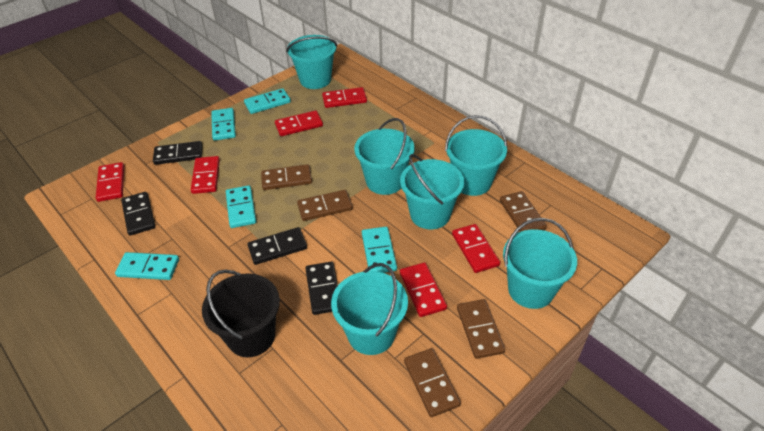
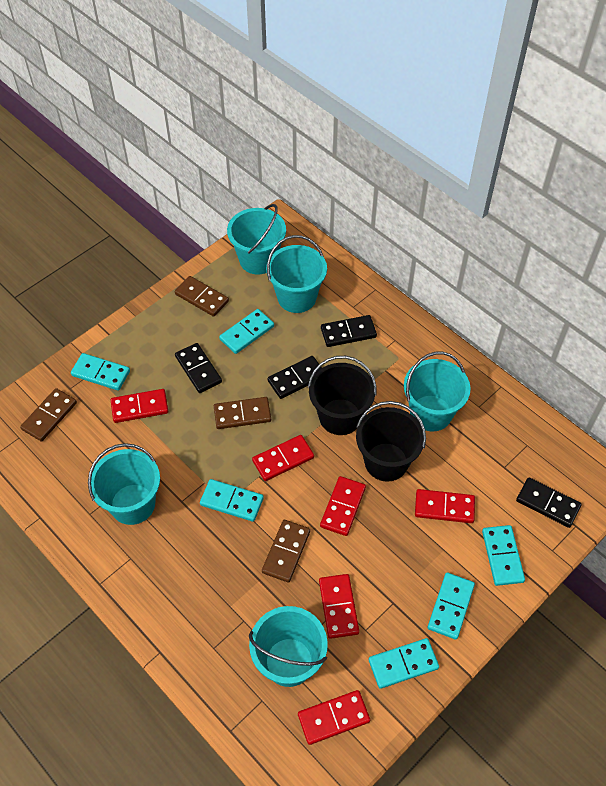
black bucket: [202,269,280,357] = 1 -> [308,356,377,435] [356,401,426,482] = 2
brown domino: [261,164,312,190] [297,190,353,221] [404,348,461,417] [457,299,505,359] [500,191,547,232] = 5 -> [20,388,77,442] [175,276,229,317] [214,397,271,429] [262,520,310,583] = 4
turquoise bucket: [286,35,337,89] [331,263,408,355] [354,118,415,195] [400,154,464,229] [445,115,508,196] [503,218,577,309] = 6 -> [88,443,160,525] [227,204,286,275] [249,606,328,687] [266,235,327,313] [404,352,471,431] = 5
turquoise domino: [115,252,179,280] [211,108,236,141] [226,185,256,228] [244,88,291,114] [362,227,397,273] = 5 -> [71,353,130,391] [200,479,264,522] [219,309,274,354] [369,638,439,689] [428,573,475,640] [482,525,525,586] = 6

